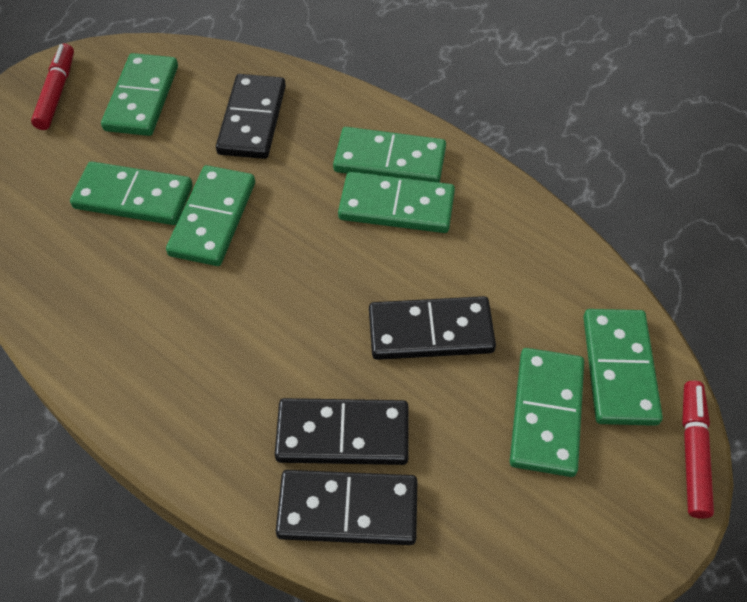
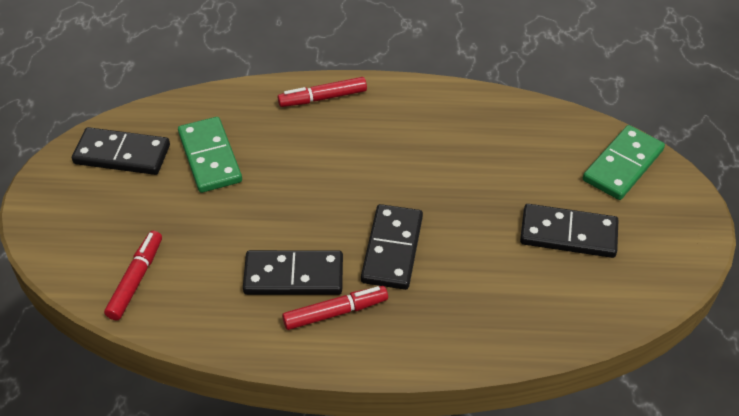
green domino: [70,161,193,225] [101,53,178,136] [166,165,255,266] [333,127,446,183] [338,172,455,233] [510,348,584,477] [583,309,663,426] = 7 -> [178,117,242,193] [583,125,665,200] = 2
red marker: [31,43,74,130] [682,381,714,519] = 2 -> [104,231,162,320] [278,77,367,107] [282,286,388,330] = 3

